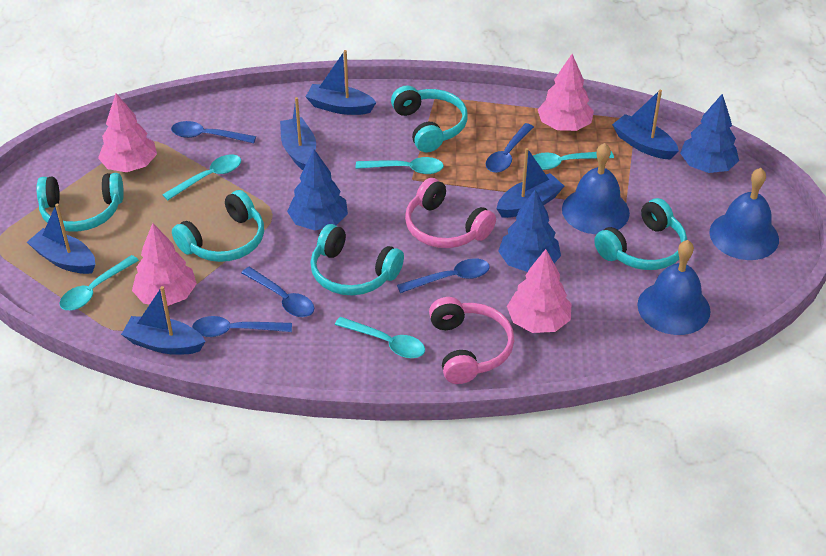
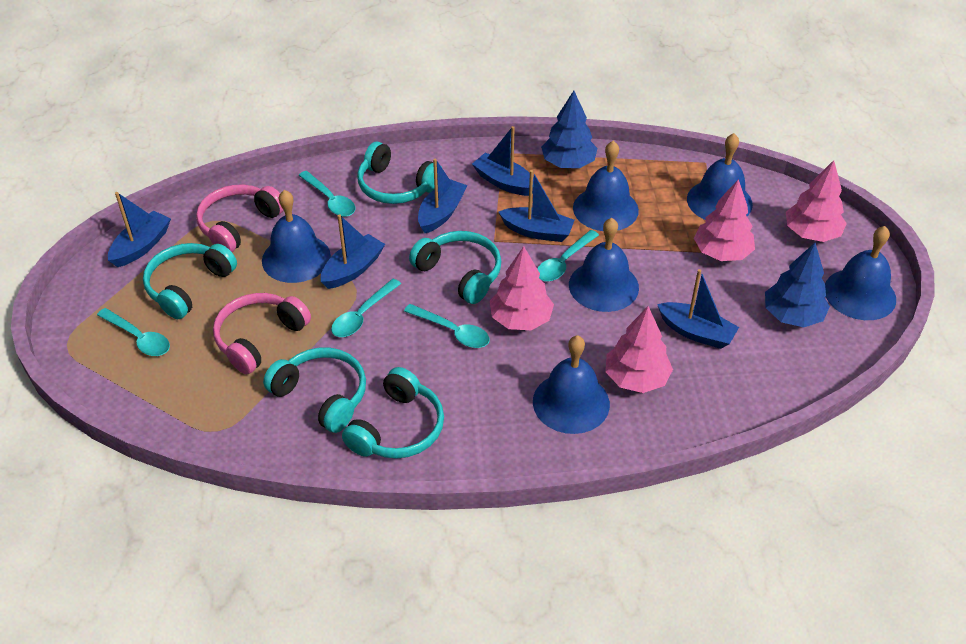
blue bell: [562,143,630,234] [637,240,710,335] [709,168,779,260] = 3 -> [262,190,331,283] [533,335,610,434] [569,218,639,312] [573,141,639,231] [687,133,753,220] [825,226,896,320] = 6
blue spoon: [171,121,256,143] [192,316,292,337] [242,267,314,317] [397,258,490,293] [486,123,534,173] = 5 -> none = 0
blue tree: [287,149,348,230] [498,189,561,272] [680,94,739,173] = 3 -> [541,91,597,168] [765,243,830,327] = 2

